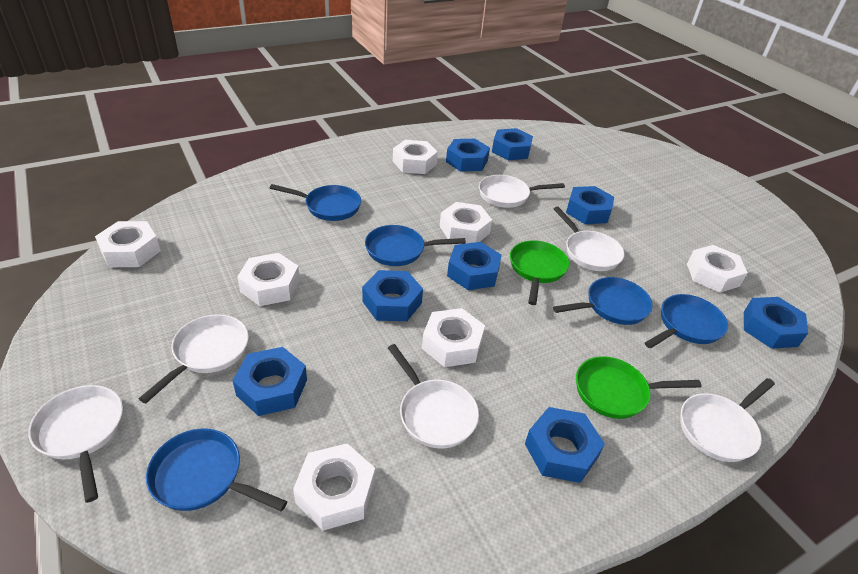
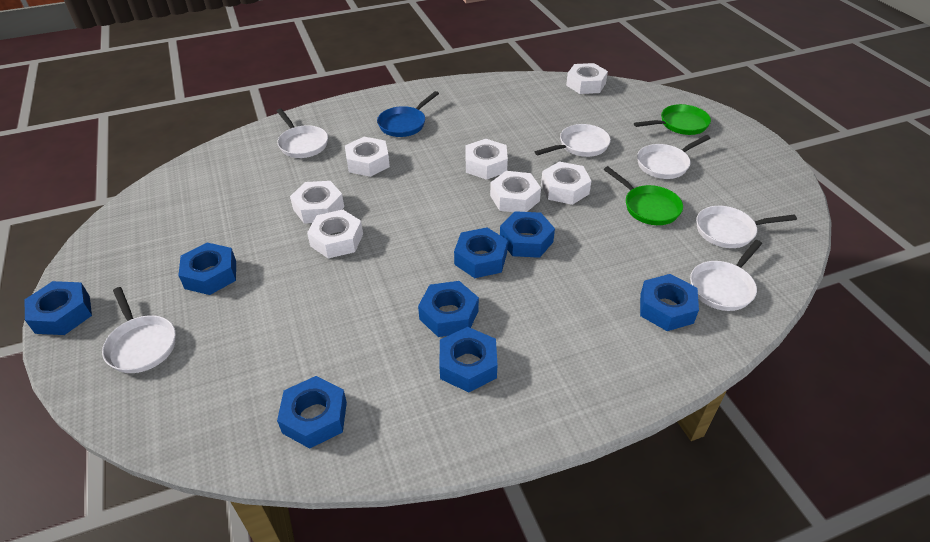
blue pan: [146,429,287,511] [270,184,361,221] [365,225,466,266] [553,277,653,325] [645,294,728,348] = 5 -> [377,91,439,137] = 1

